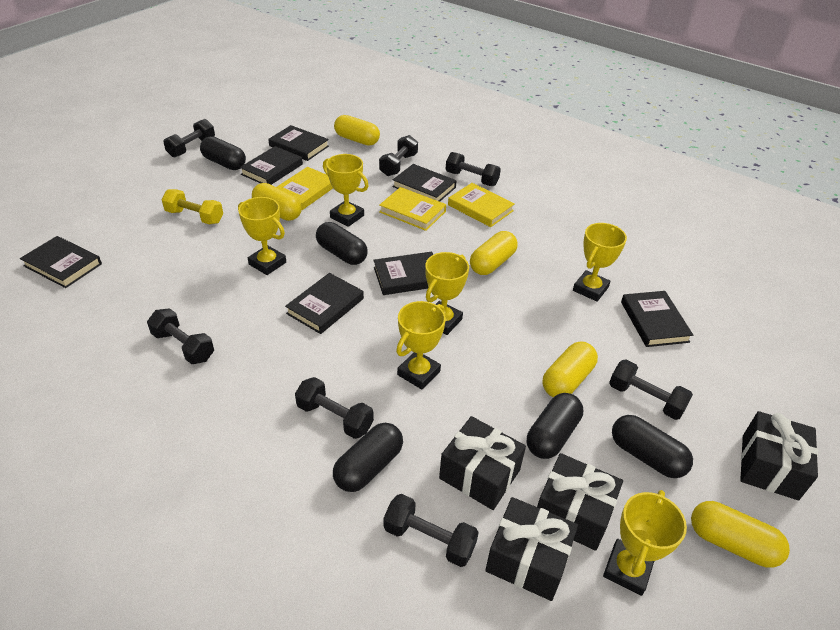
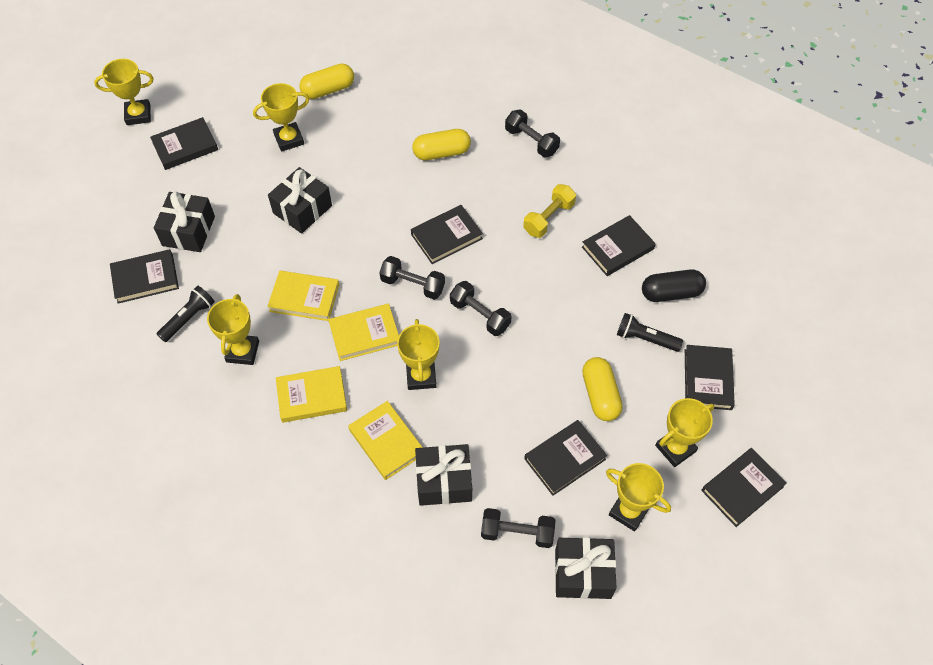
black capsule: [200,136,246,170] [316,222,368,265] [333,423,403,492] [527,393,583,459] [612,415,693,478] = 5 -> [642,269,706,302] = 1
black dumbbell: [147,308,214,364] [163,119,215,158] [295,377,374,439] [379,135,418,176] [384,494,479,567] [446,152,501,186] [609,359,693,420] = 7 -> [379,256,445,300] [450,281,512,336] [481,508,555,548] [505,109,560,157] = 4
black flashlight: none = 0 -> [157,285,215,342] [617,313,683,352] = 2
yellow book: [277,167,333,210] [379,187,446,231] [448,183,515,227] = 3 -> [267,271,339,321] [276,366,347,423] [328,304,399,361] [348,401,423,480] = 4
yellow capsule: [252,183,302,221] [334,115,380,146] [470,231,518,275] [542,341,598,397] [691,501,790,568] = 5 -> [299,63,354,99] [412,129,471,160] [582,357,623,421] = 3

